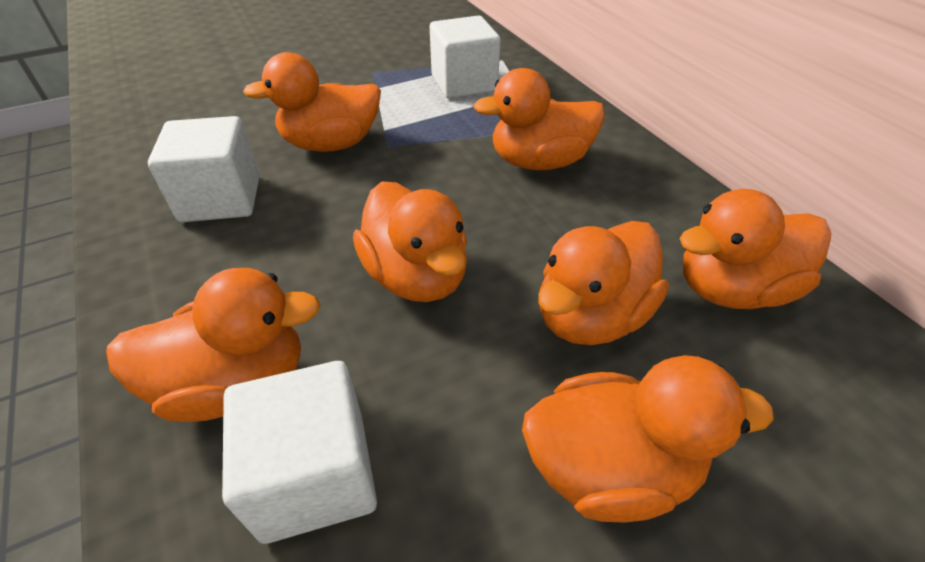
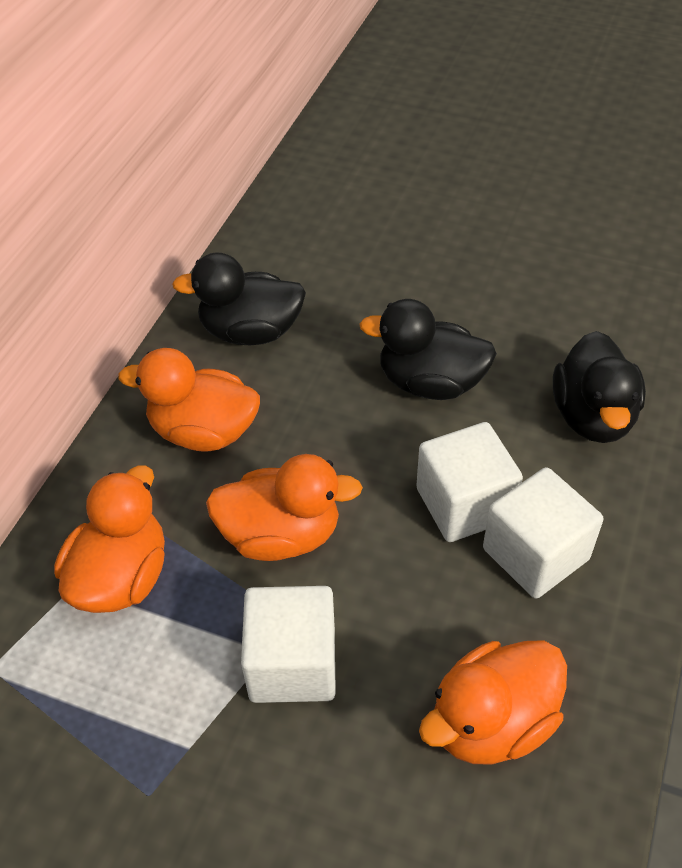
black duck: none = 0 -> [172,252,306,346] [359,299,497,400] [553,331,646,443] = 3
orange duck: [106,268,321,422] [243,52,381,152] [353,181,467,302] [473,68,605,170] [522,355,774,523] [538,221,669,345] [679,189,831,309] = 7 -> [54,466,165,613] [118,348,260,452] [206,454,363,561] [419,640,567,764] = 4

